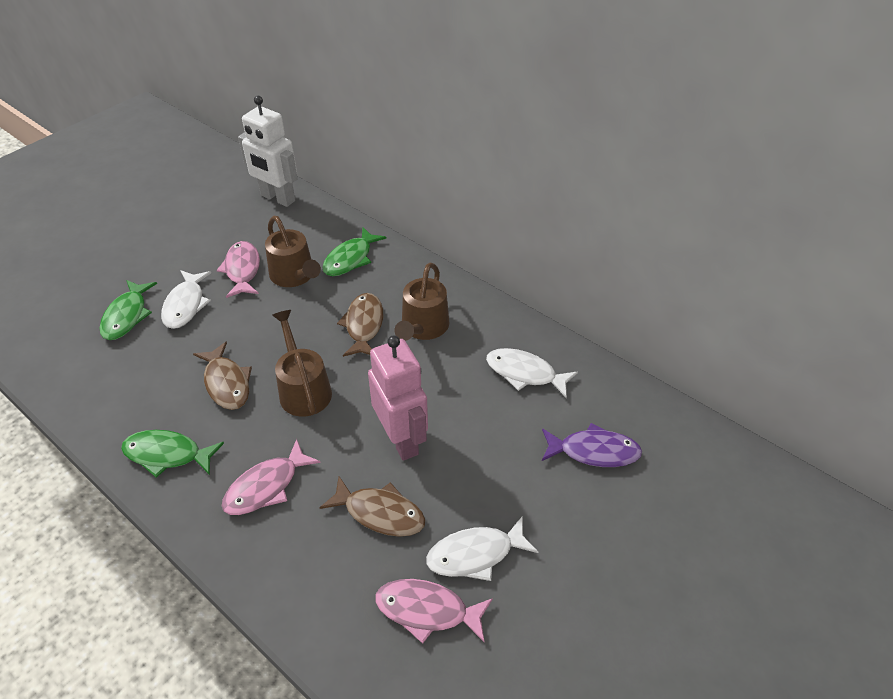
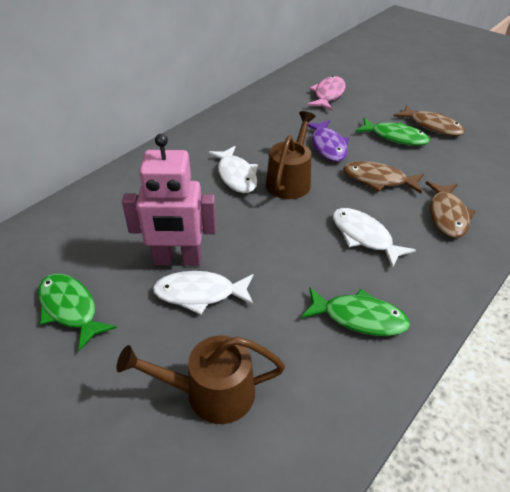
brown watering can: [265,216,321,287] [272,310,332,417] [395,263,449,341] = 3 -> [116,335,285,424] [266,111,316,199] = 2
pink fish: [217,241,260,298] [222,439,321,515] [376,579,493,644] = 3 -> [307,76,346,110] = 1
white robot: [238,96,298,207] = 1 -> none = 0

